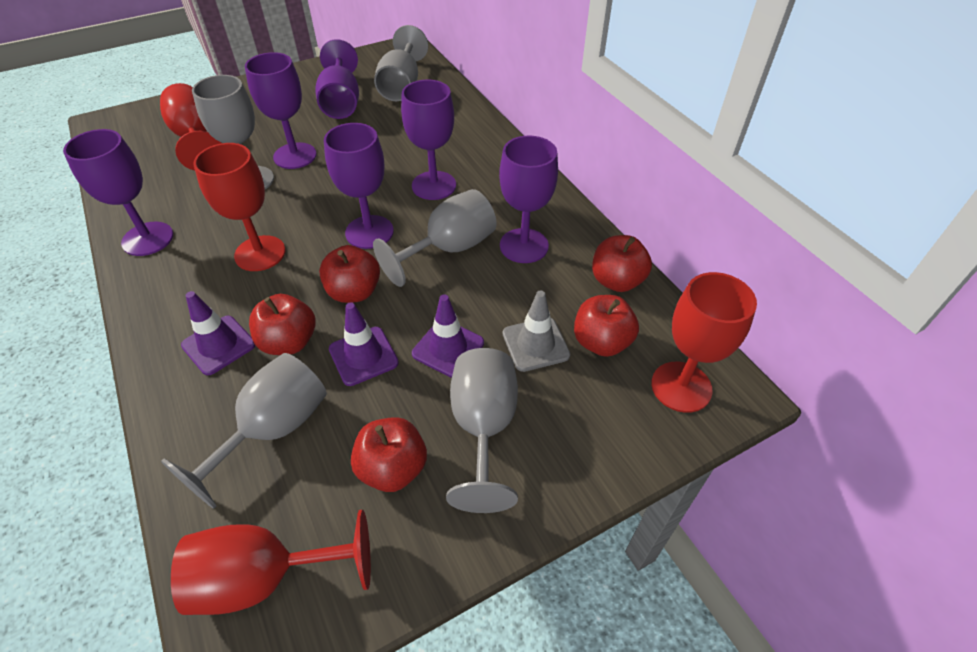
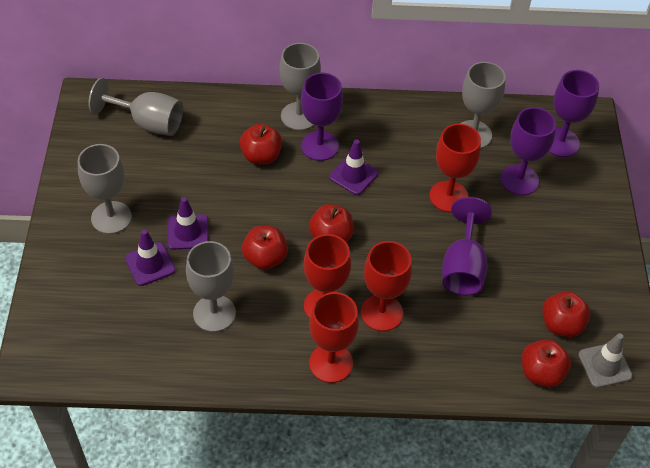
purple goblet: [63,129,173,256] [245,52,317,169] [315,39,359,119] [324,123,394,249] [401,80,456,200] [499,136,558,263] = 6 -> [301,73,343,161] [442,197,492,296] [500,107,556,195] [549,70,599,157] = 4

